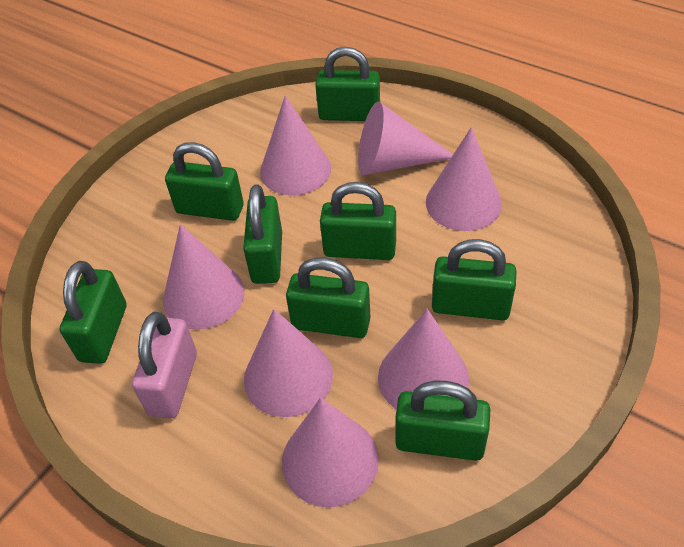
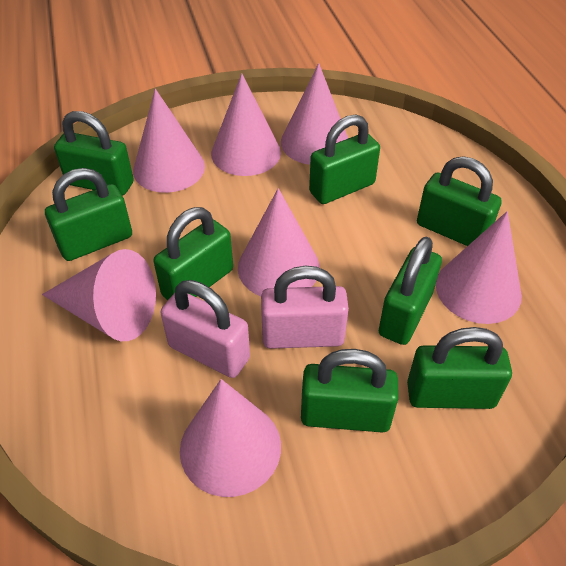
pink padlock: [132,312,197,419] = 1 -> [160,280,250,378] [261,266,349,349] = 2

